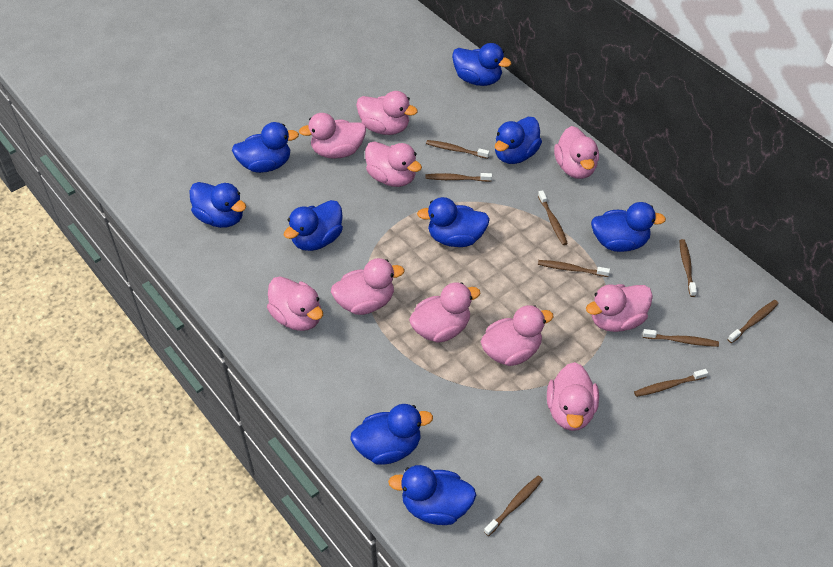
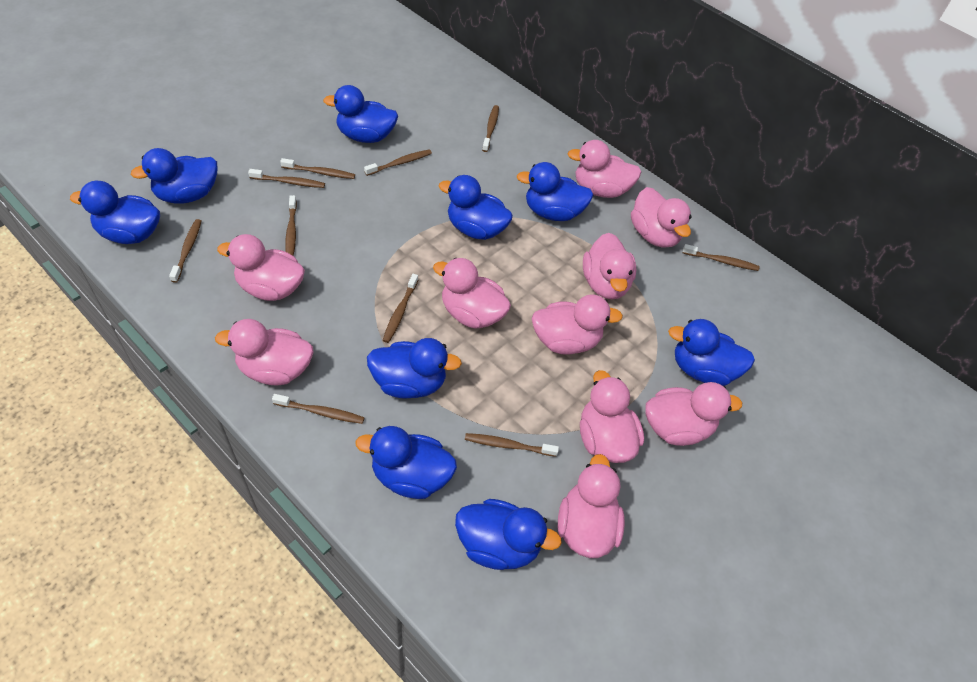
brown toothbrush: [425,173,492,182] [426,140,489,159] [484,475,543,536] [538,190,568,245] [538,260,610,277] [634,369,708,397] [643,329,719,347] [679,239,697,297] [728,300,779,343] = 9 -> [169,219,202,283] [248,169,325,188] [272,394,365,424] [280,158,355,179] [285,195,297,256] [364,149,432,176] [383,274,418,343] [465,433,559,457] [482,105,499,152] [683,244,759,271] = 10

